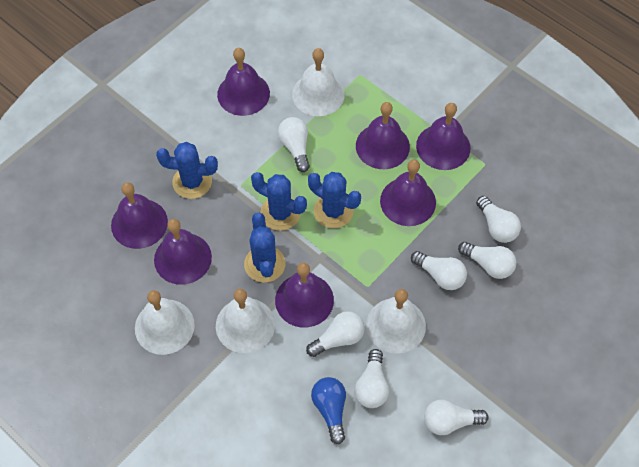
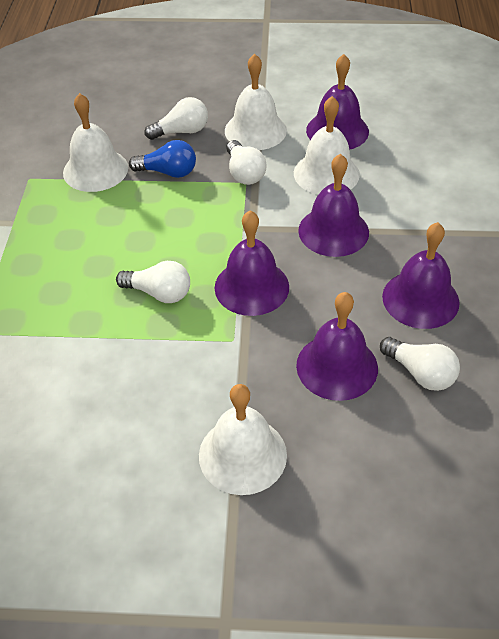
blue cactus: [156,142,218,199] [244,212,286,283] [251,172,307,231] [308,172,361,228] = 4 -> none = 0
purple bell: [111,182,168,249] [154,219,212,285] [217,48,270,116] [275,263,334,327] [356,102,410,169] [380,160,436,226] [416,103,470,170] = 7 -> [215,210,289,316] [296,292,378,401] [298,154,369,257] [306,54,369,150] [382,222,460,329] = 5
white light bulb: [278,117,310,172] [306,311,365,357] [354,349,389,408] [411,251,467,290] [424,400,488,435] [458,242,516,279] [476,196,521,243] = 7 -> [116,261,190,303] [145,97,208,140] [226,140,266,185] [380,337,460,391] = 4

